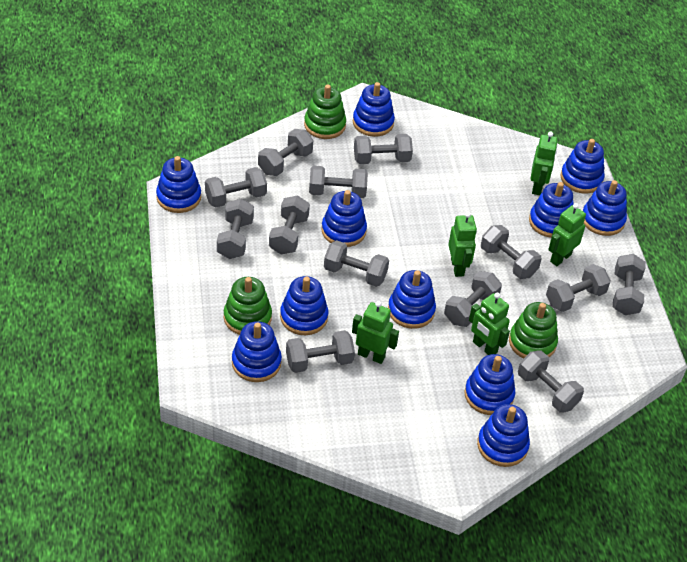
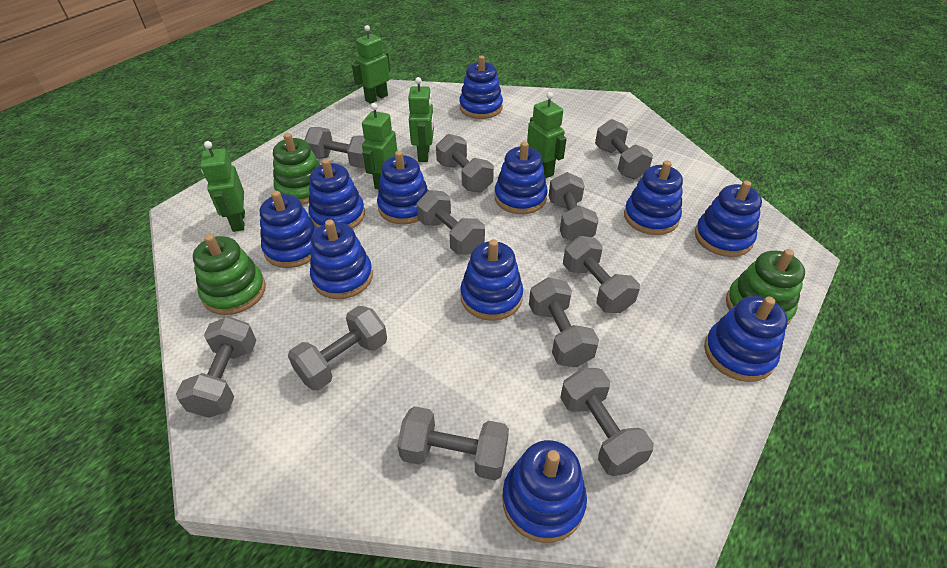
grey dumbbell: [205,167,267,208] [217,199,254,259] [258,129,313,176] [269,195,310,254] [286,330,355,373] [309,166,368,198] [324,240,389,287] [354,134,413,164] [444,271,502,327] [481,225,542,279] [518,350,584,413] [546,264,611,312] [613,254,646,315] = 13 -> [176,316,257,418] [288,306,387,390] [304,127,366,168] [397,406,509,480] [416,190,485,255] [436,134,494,193] [529,277,599,367] [549,172,599,241] [560,368,654,476] [563,236,640,313] [595,119,653,179] = 11

